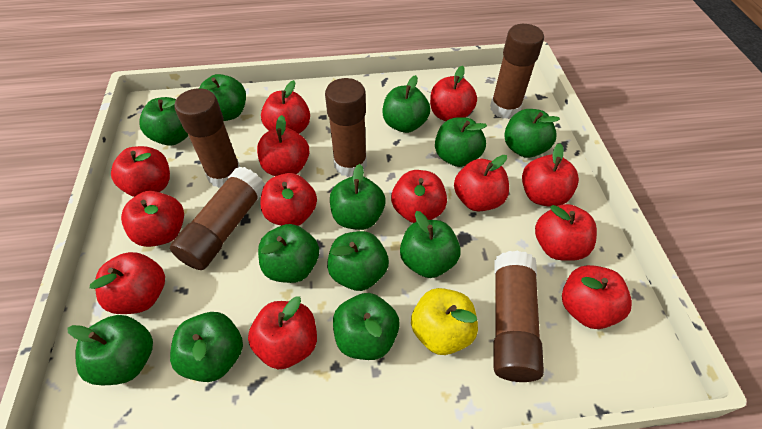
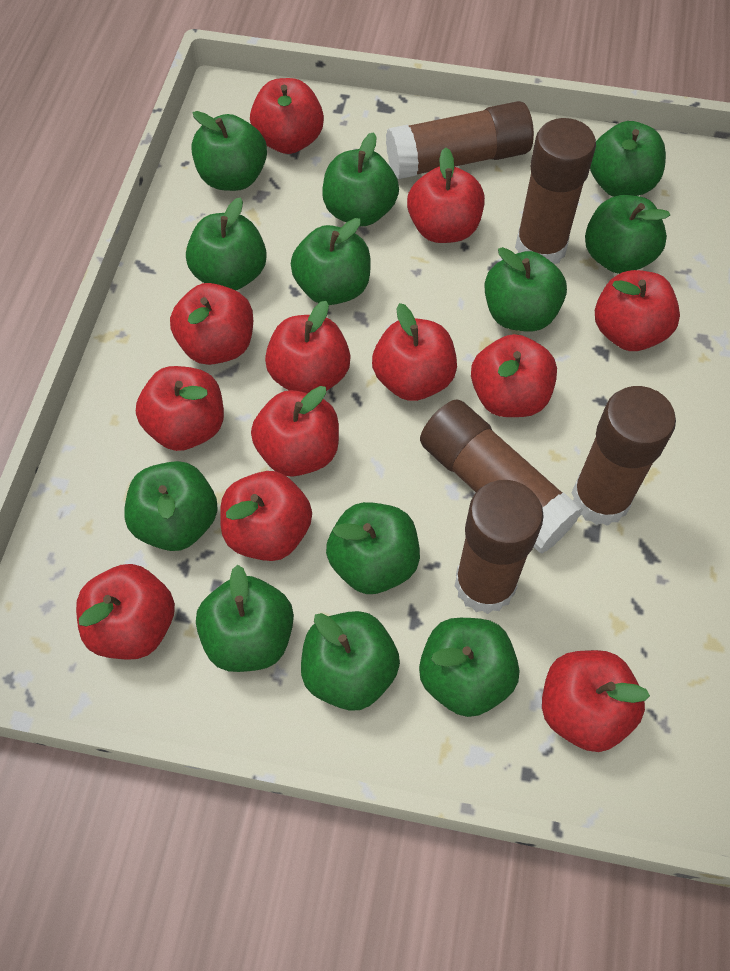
red apple: [90,252,165,314] [111,146,170,197] [121,191,184,247] [248,296,317,369] [257,115,309,176] [260,173,317,226] [261,80,310,134] [391,170,447,223] [430,66,477,121] [454,155,509,212] [522,143,579,207] [535,204,597,261] [562,265,632,329] = 13 -> [76,564,175,660] [136,366,224,451] [170,283,253,365] [220,471,312,561] [250,78,324,154] [251,386,339,477] [265,301,351,393] [372,303,457,401] [407,147,485,243] [471,334,557,417] [542,650,650,752] [595,270,680,351] = 12
yellow apple: [411,288,478,355] = 1 -> none = 0

